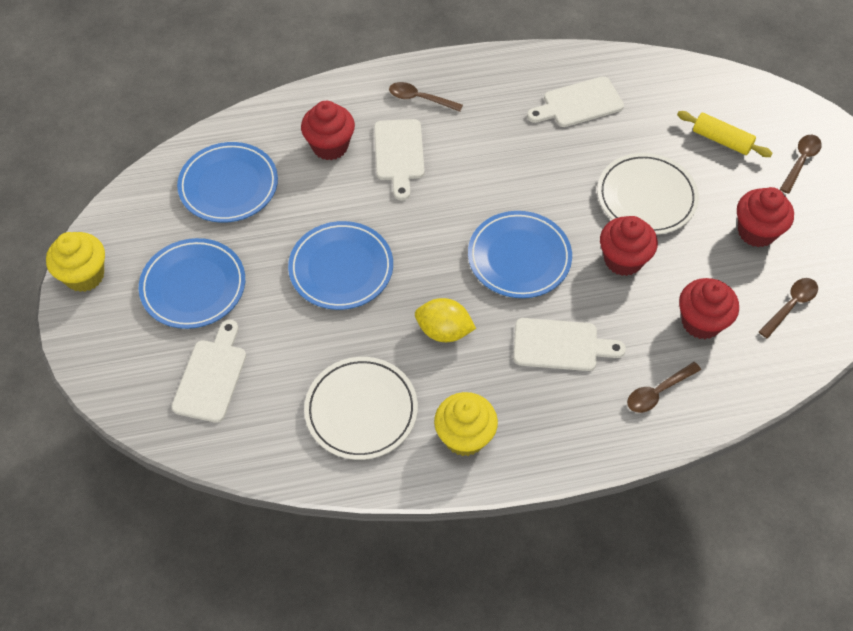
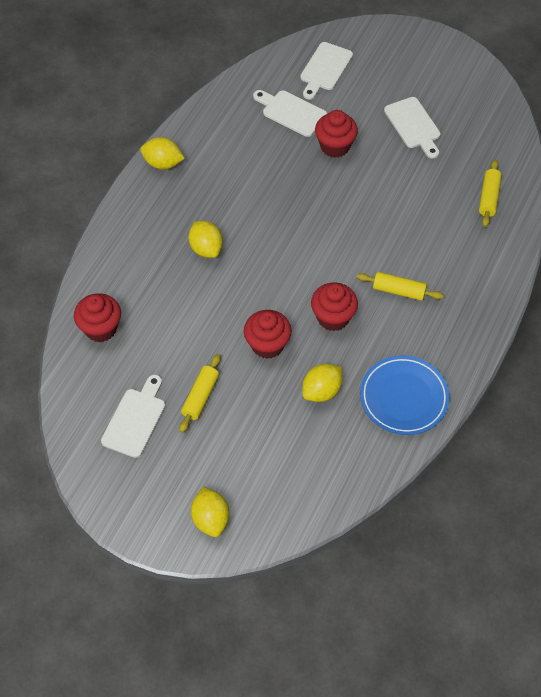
blue plate: [139,238,245,329] [177,142,278,223] [288,221,393,310] [468,211,572,298] = 4 -> [360,356,450,435] = 1
brown spoon: [389,82,463,112] [627,362,701,413] [759,278,818,339] [780,135,822,194] = 4 -> none = 0
white plate: [304,357,418,460] [597,153,699,234] = 2 -> none = 0
yellow cupcake: [46,232,105,292] [434,392,498,456] = 2 -> none = 0
yellow lemon: [415,298,476,342] = 1 -> [141,137,185,170] [188,221,223,258] [191,486,230,537] [302,364,342,402] = 4
yellow rolling pin: [677,111,773,157] = 1 -> [179,354,221,433] [357,272,443,301] [479,160,502,227] = 3

